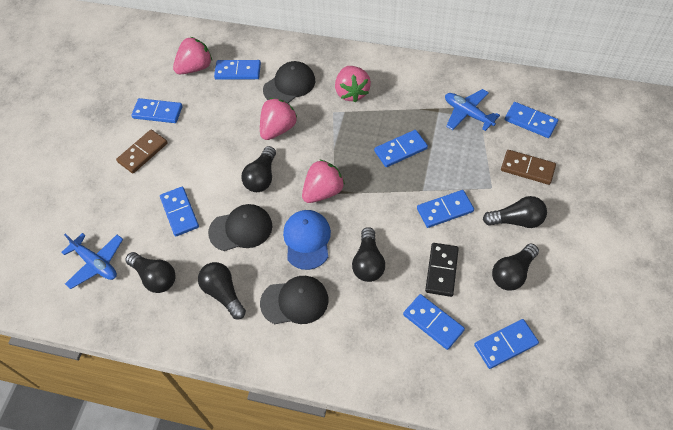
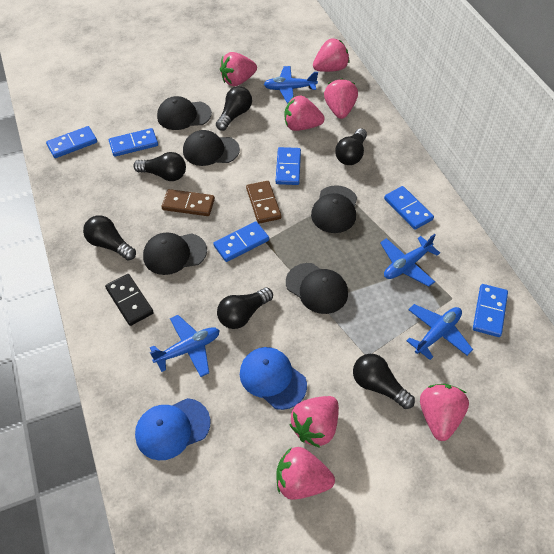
black cap: [208,204,272,251] [260,276,328,324] [263,61,315,103] = 3 -> [143,233,207,275] [157,96,212,130] [183,130,240,166] [286,263,348,314] [311,185,357,233] = 5
blue cap: [283,210,331,270] = 1 -> [135,398,210,460] [240,347,307,410] = 2
blue domino: [132,98,182,123] [160,187,199,236] [214,60,261,79] [374,130,428,167] [403,294,465,350] [417,190,474,228] [474,319,539,369] [505,102,558,138] = 8 -> [46,126,97,158] [109,128,158,157] [213,221,269,262] [276,147,301,185] [384,186,434,230] [473,284,508,337] = 6
blue plane: [61,233,123,289] [445,89,500,131] = 2 -> [150,315,220,377] [264,66,318,103] [380,234,440,287] [407,304,473,360] = 4
pink strawberry: [173,37,212,74] [260,98,297,140] [302,159,345,203] [335,66,371,103] = 4 -> [220,52,257,86] [277,447,335,500] [285,96,325,131] [289,396,339,448] [313,38,349,72] [324,78,358,119] [420,384,469,441] = 7

